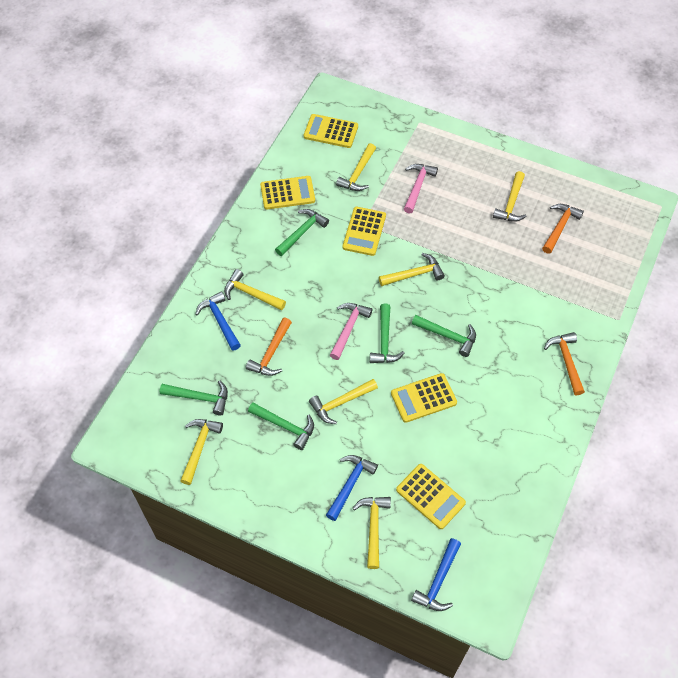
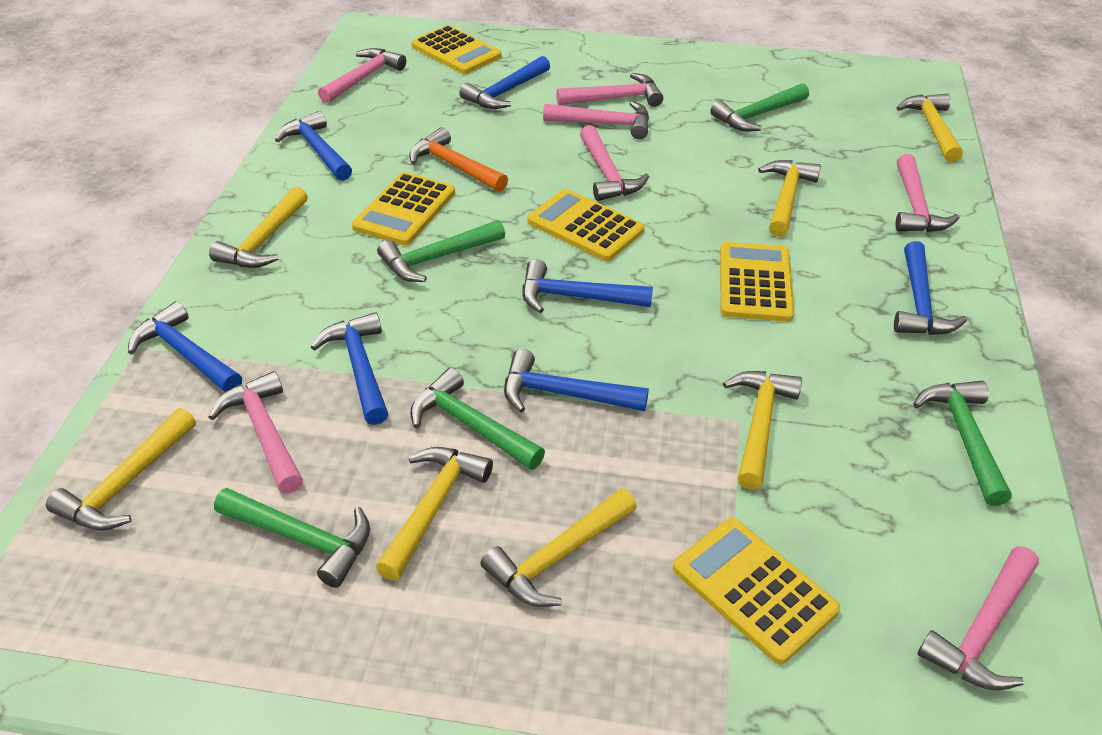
blue hammer: [195,292,241,351] [326,455,378,521] [411,538,461,611] = 3 -> [128,301,242,392] [275,111,352,181] [311,312,388,425] [459,56,550,109] [504,349,649,413] [522,259,653,313] [894,241,967,335] = 7
orange hammer: [246,318,292,376] [542,204,584,254] [544,332,585,396] = 3 -> [409,127,508,192] = 1
pink hammer: [330,303,372,360] [404,164,438,214] = 2 -> [208,371,303,494] [318,48,406,103] [543,101,649,139] [556,73,663,107] [580,125,649,201] [895,154,960,232] [918,546,1039,690] = 7

